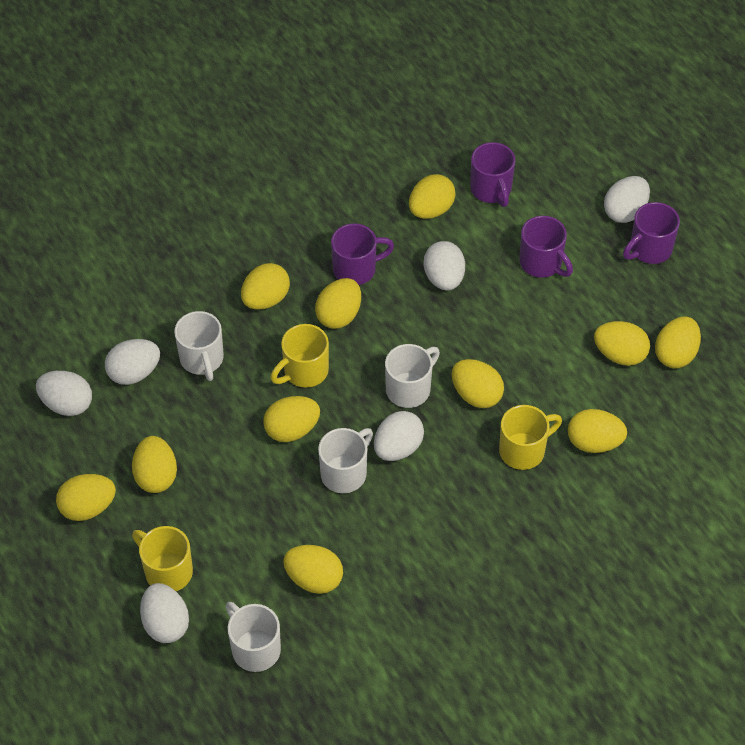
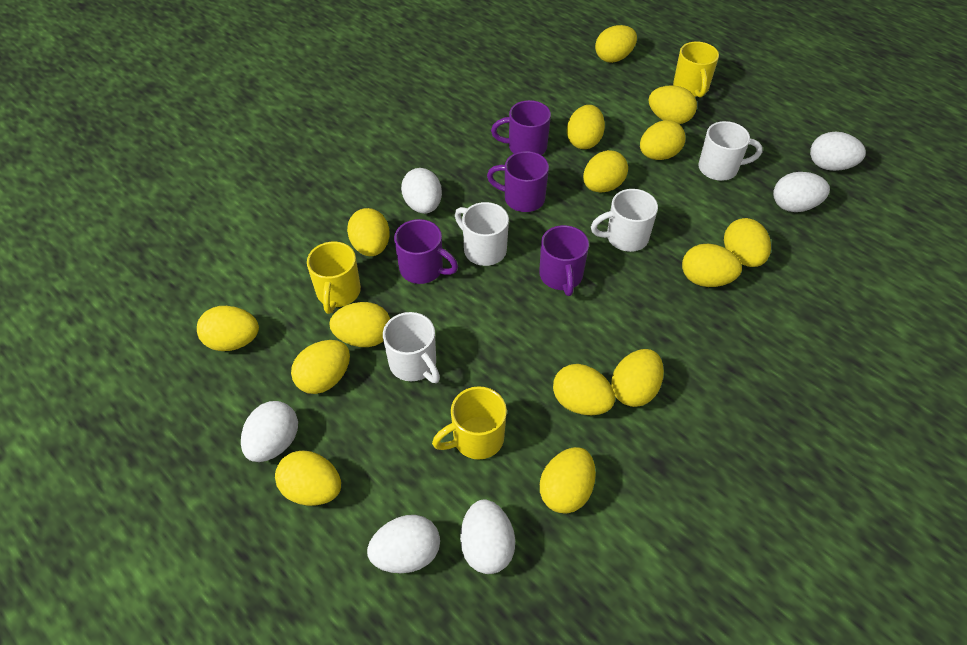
yellow egg: [56,474,116,521] [132,436,177,493] [241,263,290,310] [263,396,320,442] [283,545,343,594] [315,278,361,329] [409,174,456,219] [452,359,504,408] [568,409,627,453] [594,321,650,366] [655,316,701,368] = 11 -> [197,306,259,351] [275,451,341,506] [291,340,350,394] [329,302,390,347] [347,208,390,256] [540,447,596,514] [553,364,615,415] [567,105,605,149] [583,150,628,193] [595,25,637,63] [611,349,664,407] [640,120,685,160] [649,85,697,124] [682,244,742,287] [724,218,771,267] = 15

